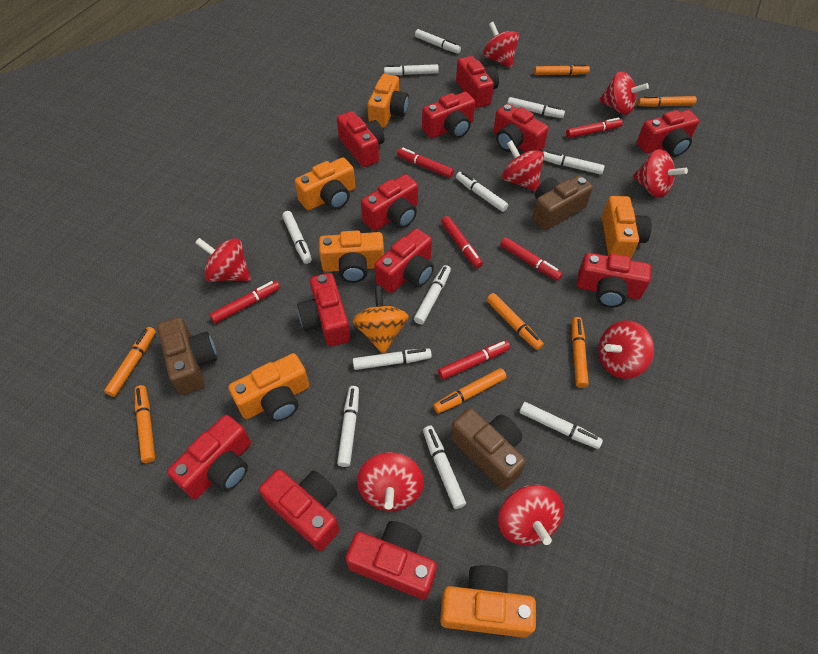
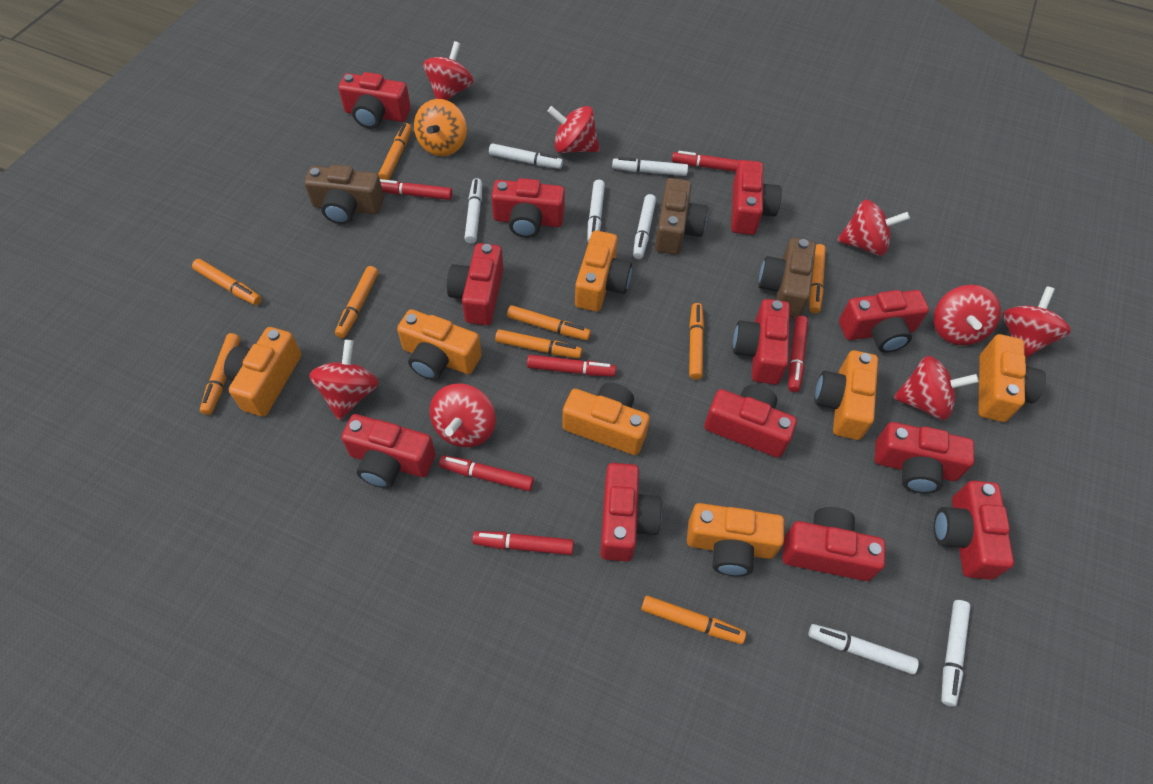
orange camera: [228,353,309,422] [295,158,355,210] [319,230,384,283] [367,74,409,128] [440,565,536,638] [602,196,652,259] = 6 -> [224,327,301,417] [397,309,482,380] [562,383,650,455] [575,230,632,312] [687,503,784,576] [814,350,878,440] [978,334,1046,422] = 7
orange marker: [104,327,156,397] [135,385,155,463] [433,368,507,413] [487,293,544,350] [534,64,590,75] [572,317,589,388] [638,96,697,107] = 7 -> [192,259,262,305] [200,333,240,415] [335,266,378,338] [378,123,412,180] [495,329,582,359] [507,305,591,340] [641,595,746,644] [689,303,704,380] [809,244,826,313] = 9
white marker: [282,211,312,264] [337,386,359,467] [353,348,432,370] [384,64,439,75] [414,265,451,324] [415,29,461,53] [423,426,466,509] [456,172,508,212] [507,97,565,118] [520,402,603,449] [543,151,605,175] = 11 -> [464,178,482,243] [489,143,563,169] [587,180,605,242] [612,157,688,176] [633,194,656,259] [808,624,919,674] [941,600,971,707] = 7

